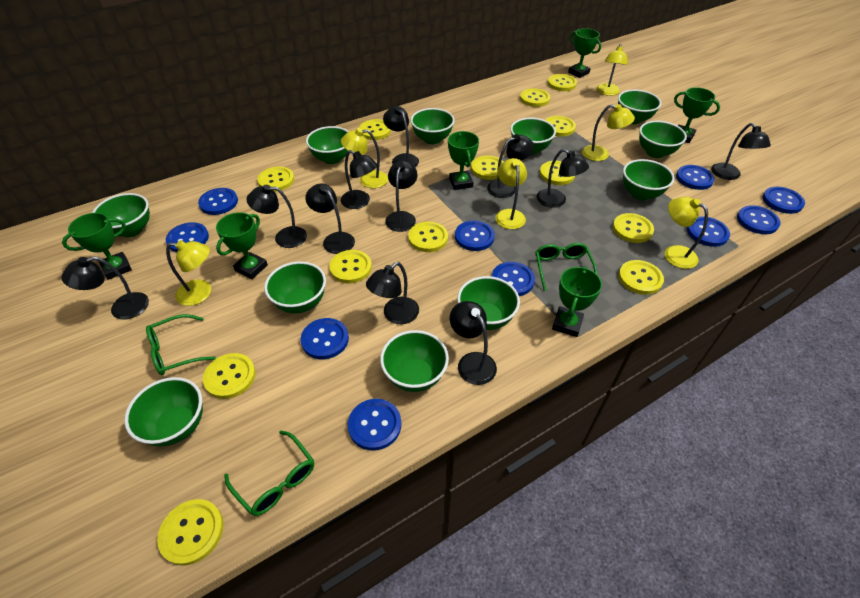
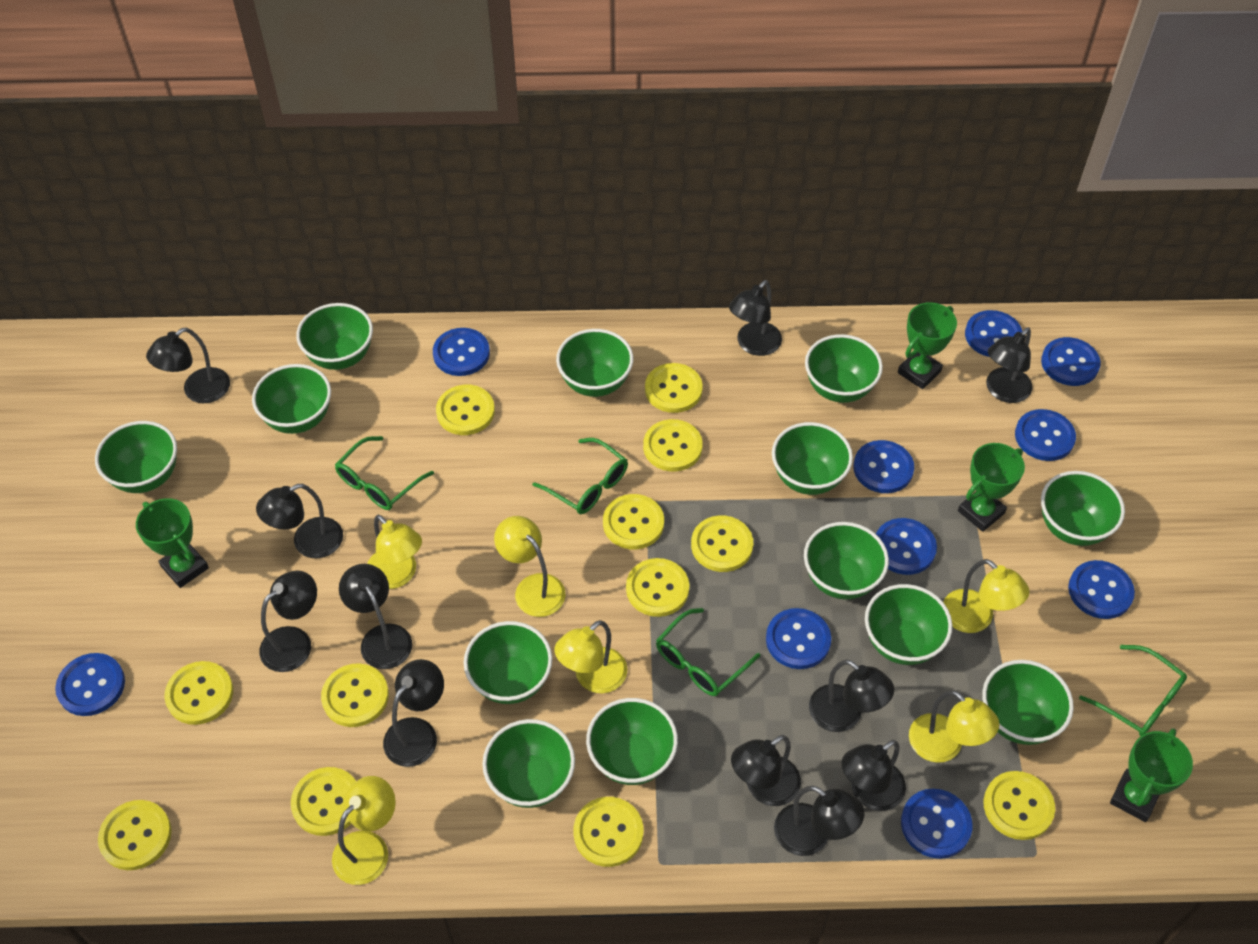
green bowl: [92,193,150,237] [124,377,203,446] [264,262,326,313] [306,126,349,164] [380,330,449,392] [411,108,455,144] [457,276,520,330] [510,118,556,155] [618,89,661,124] [623,159,674,200] [639,121,687,158] = 11 -> [95,421,177,493] [252,364,331,434] [296,303,373,370] [464,621,552,704] [482,719,575,808] [556,329,633,397] [586,698,678,785] [772,422,853,495] [804,522,889,600] [805,334,883,403] [865,584,952,665] [982,660,1074,745] [1041,471,1125,546] = 13
green glasses: [146,314,216,375] [224,431,314,516] [535,243,597,291] = 3 -> [335,436,434,510] [533,438,628,514] [656,608,760,696] [1079,645,1187,736] = 4
green trophy: [62,213,132,280] [216,212,268,279] [448,131,479,190] [552,266,602,337] [568,28,601,78] [674,87,720,143] = 6 -> [136,498,209,588] [898,302,957,389] [958,443,1025,532] [1110,728,1193,822] = 4
yellow button: [157,499,224,566] [203,353,256,399] [257,166,294,192] [329,250,372,283] [359,119,391,140] [408,222,448,252] [471,156,504,180] [520,88,550,107] [540,161,575,185] [545,116,576,137] [548,74,577,91] [613,213,654,243] [618,260,664,295] = 13 -> [98,800,172,870] [164,661,233,725] [291,767,356,836] [321,663,389,727] [436,385,495,435] [573,797,643,867] [603,494,664,550] [626,558,689,617] [643,419,703,472] [645,363,703,413] [691,515,753,572] [984,771,1055,840] = 12

